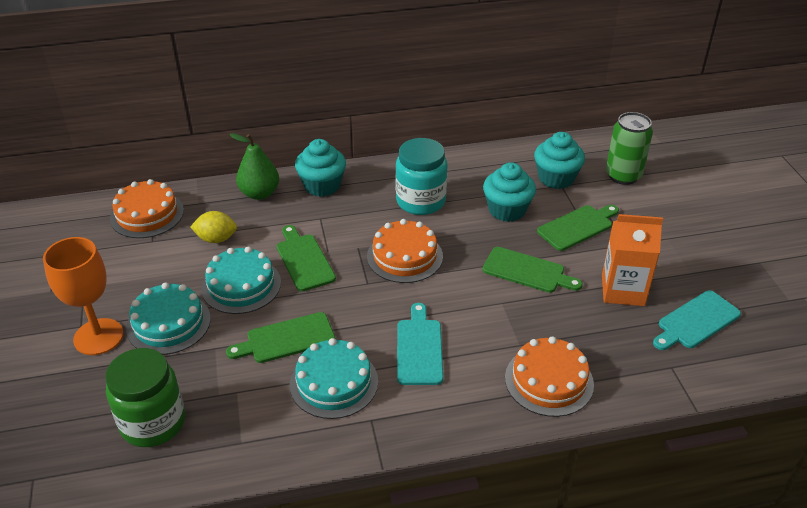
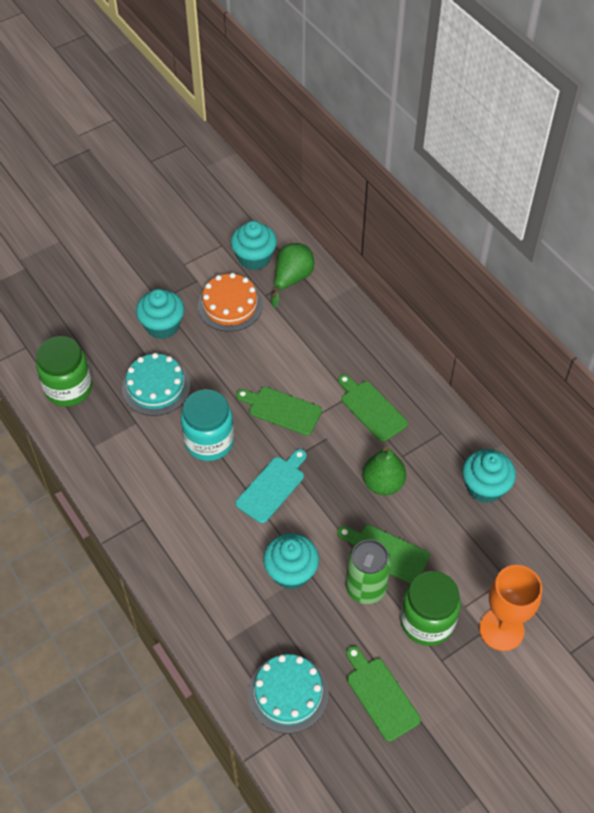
green jar: [105,348,185,447] = 1 -> [36,336,92,407] [400,571,461,646] = 2
green pear: [230,133,279,200] = 1 -> [272,243,314,308] [362,447,406,495] = 2
orange cake: [110,179,184,238] [367,219,443,283] [505,337,594,417] = 3 -> [198,273,263,332] = 1
orange carton: [602,214,663,306] = 1 -> none = 0
turquoise cake: [126,282,211,355] [201,247,281,314] [290,338,378,419] = 3 -> [122,353,190,416] [248,654,329,734] = 2
turquoise cupcake: [295,139,346,197] [483,162,536,222] [534,132,585,189] = 3 -> [136,289,184,339] [231,221,277,270] [263,533,319,590] [462,449,516,503] = 4
turquoise cutting board: [397,303,443,385] [653,290,741,350] = 2 -> [235,449,306,523] = 1
yellow lemon: [190,211,237,243] = 1 -> none = 0

